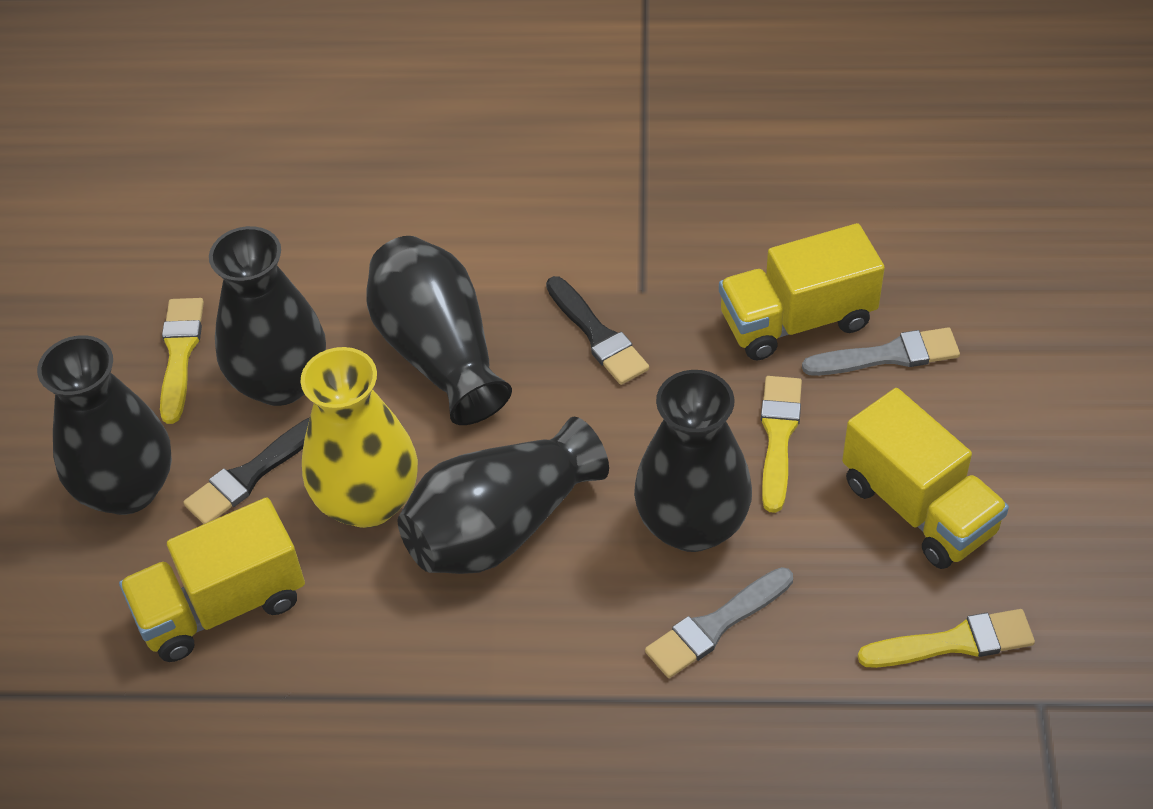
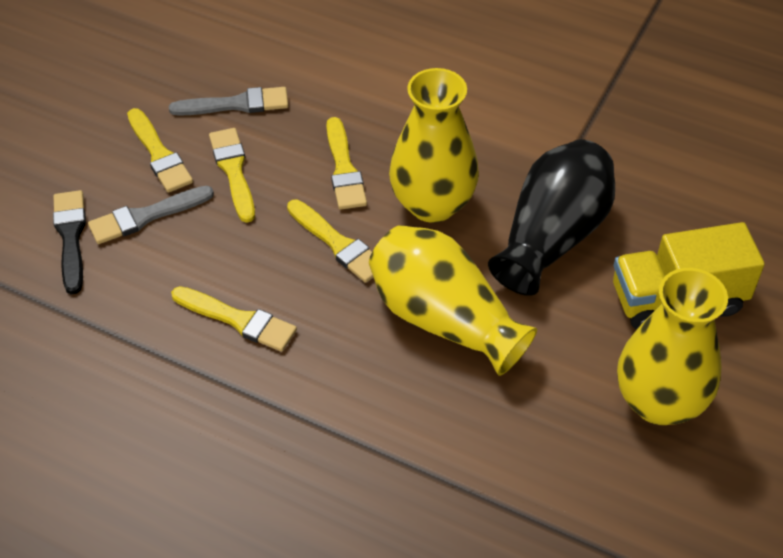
black brush: [183,418,310,524] [546,276,649,385] = 2 -> [53,190,86,295] = 1
black vase: [37,335,172,515] [209,226,326,406] [366,236,512,425] [398,417,609,574] [634,370,752,552] = 5 -> [488,139,615,296] = 1
yellow brush: [160,298,204,424] [761,376,802,513] [857,609,1035,668] = 3 -> [127,108,193,193] [171,286,297,352] [209,128,255,223] [287,199,373,283] [326,117,367,210] = 5
yellow truck: [119,497,305,662] [719,223,885,360] [842,388,1009,569] = 3 -> [613,222,765,329] = 1
yellow vase: [300,347,418,528] = 1 -> [369,225,537,376] [389,68,479,223] [617,268,728,425] = 3

